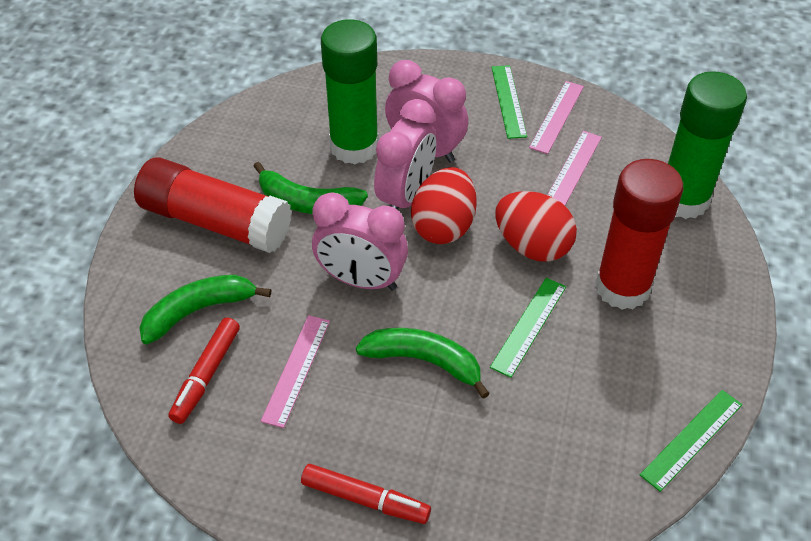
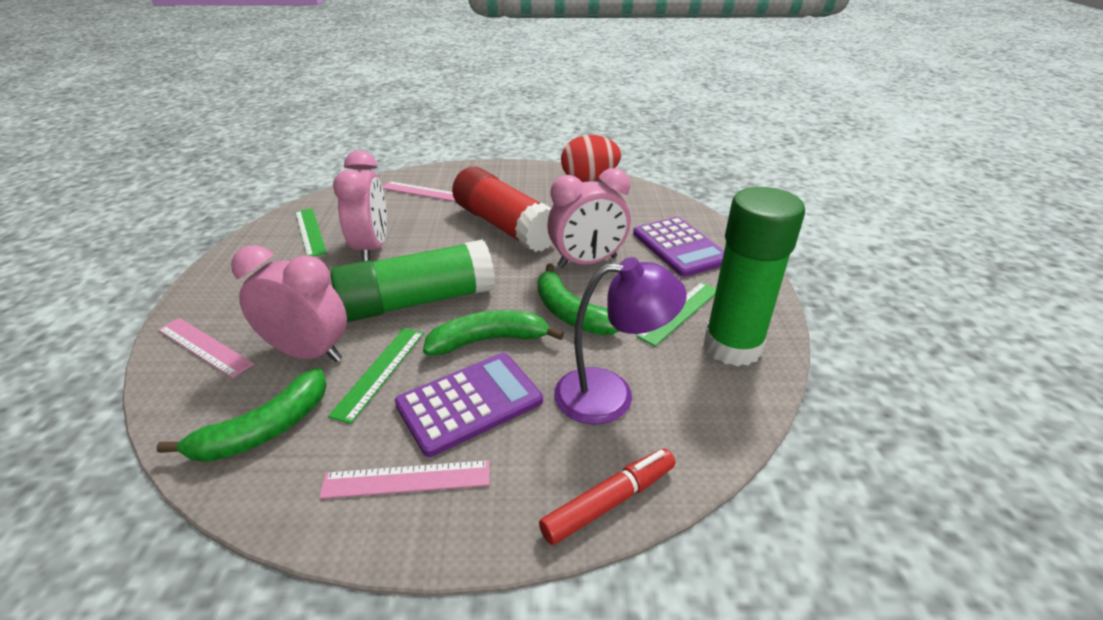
purple calculator: none = 0 -> [395,353,543,457] [633,217,724,277] = 2
purple lamp: none = 0 -> [554,257,687,425] = 1
red egg: [411,167,477,244] [495,191,577,262] = 2 -> [561,135,621,182] = 1
red glue stick: [134,157,292,253] [595,159,683,310] = 2 -> [452,167,552,252] = 1
red marker: [168,318,240,424] [301,464,431,524] = 2 -> [539,448,675,545] = 1

